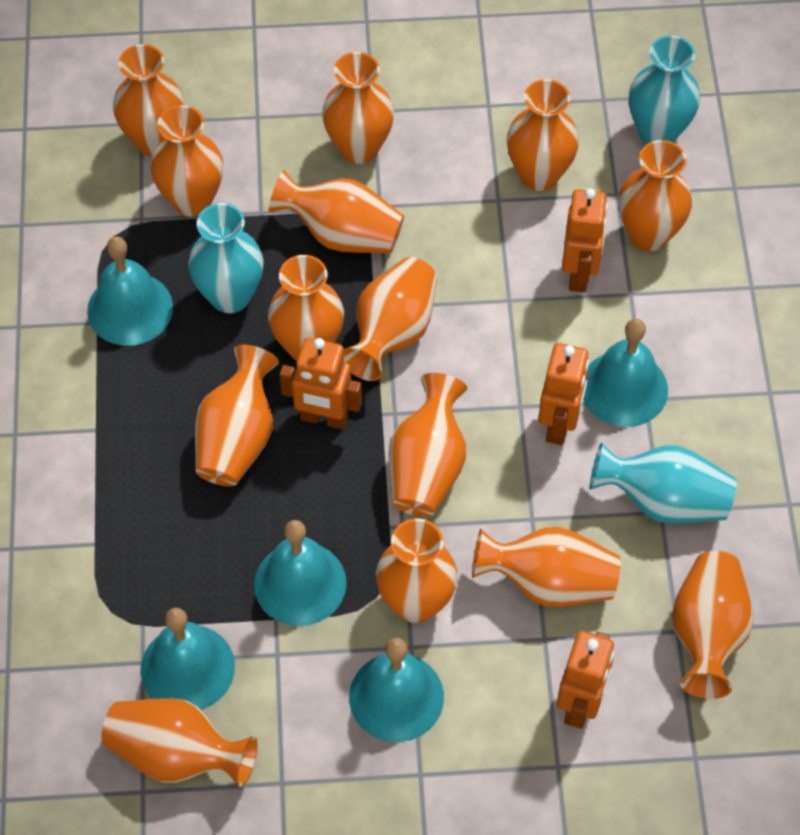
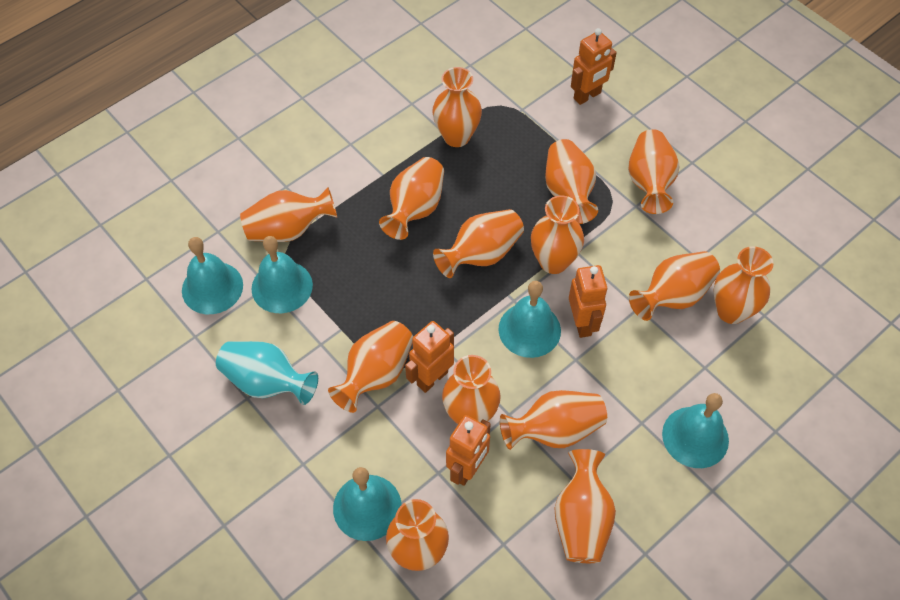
turquoise vase: [188,203,264,313] [590,442,737,524] [629,35,700,144] = 3 -> [216,341,318,405] = 1

